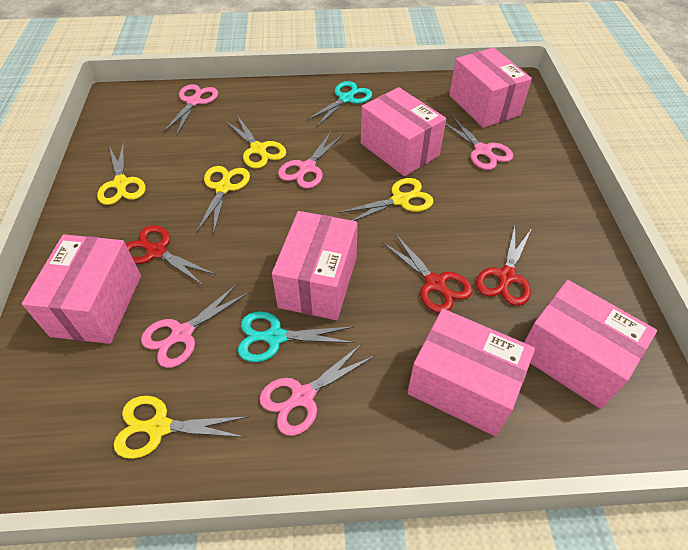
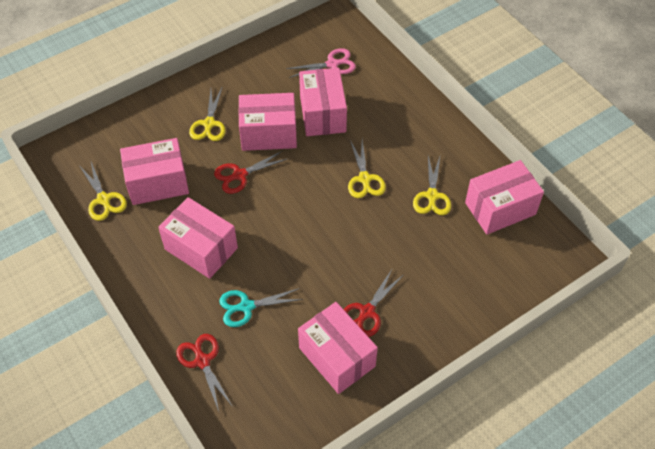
pink scissors: [141,283,250,368] [163,84,218,135] [259,343,375,436] [278,132,344,188] [445,115,513,170] = 5 -> [286,48,356,78] = 1
turquoise scissors: [238,311,355,362] [306,81,372,127] = 2 -> [219,288,303,327] = 1
yellow scissors: [97,142,146,205] [113,396,247,459] [197,166,250,235] [225,115,286,169] [338,178,434,221] = 5 -> [80,162,127,221] [189,86,226,141] [348,140,386,198] [413,156,451,215] = 4

